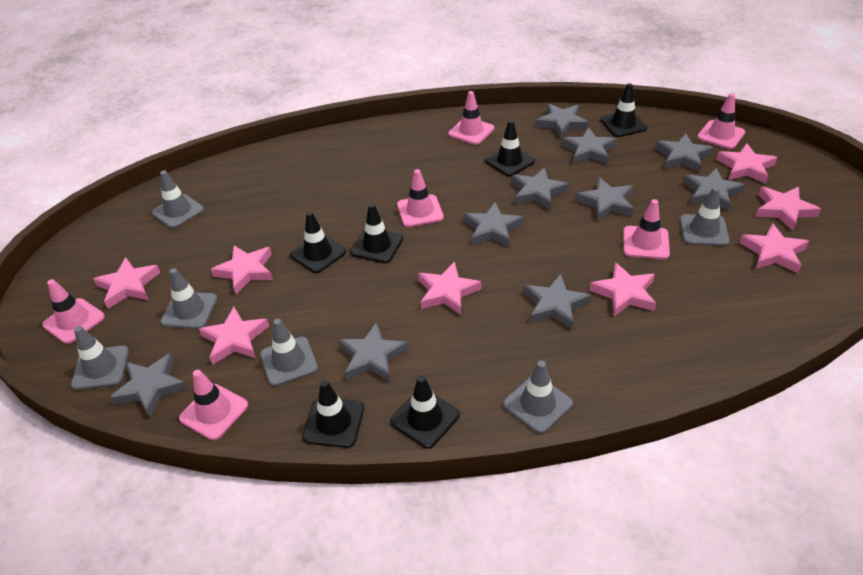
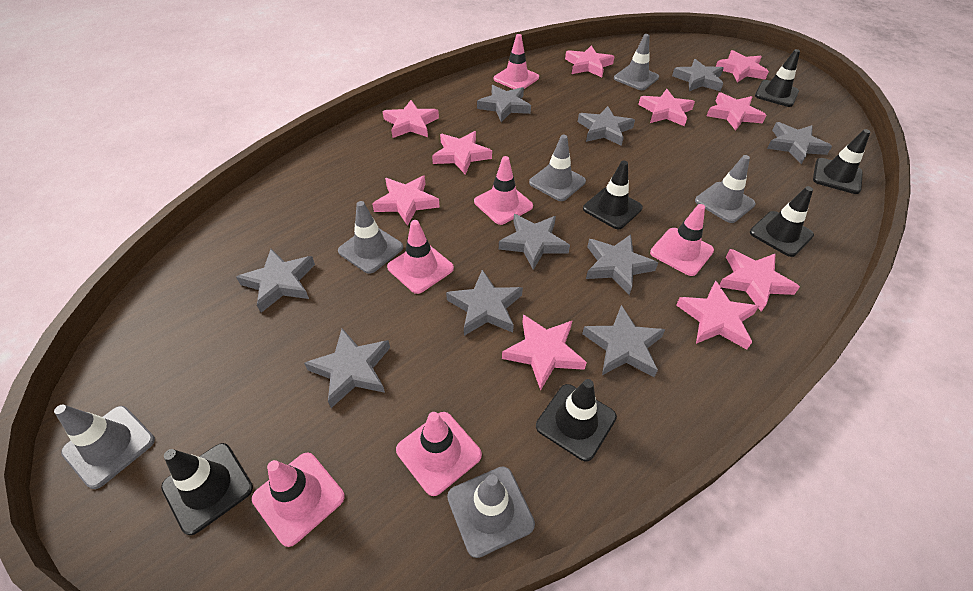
pink star: [93,257,161,309] [199,307,269,365] [211,246,273,294] [418,262,481,315] [590,262,656,316] [716,143,777,184] [739,223,809,273] [755,187,821,231] = 8 -> [372,175,440,226] [383,100,439,138] [432,131,492,175] [502,314,587,391] [565,45,615,77] [638,89,695,126] [676,281,759,350] [707,92,766,131] [716,50,769,83] [719,249,800,312] = 10

